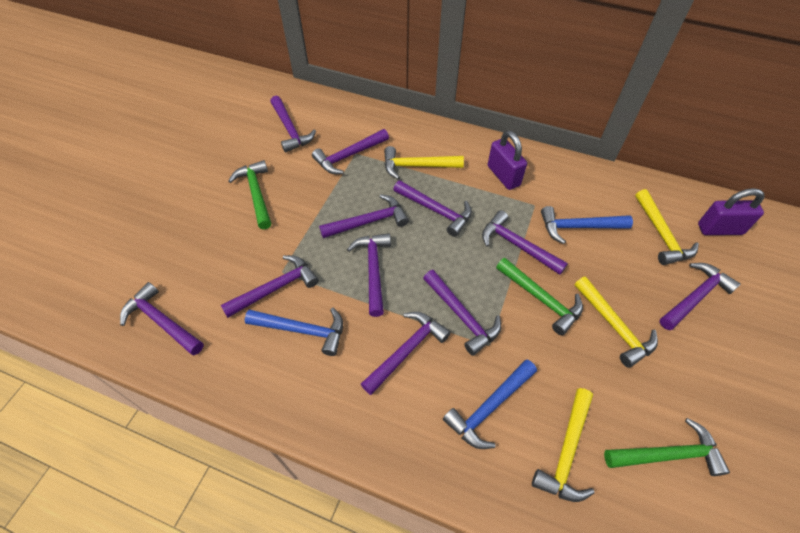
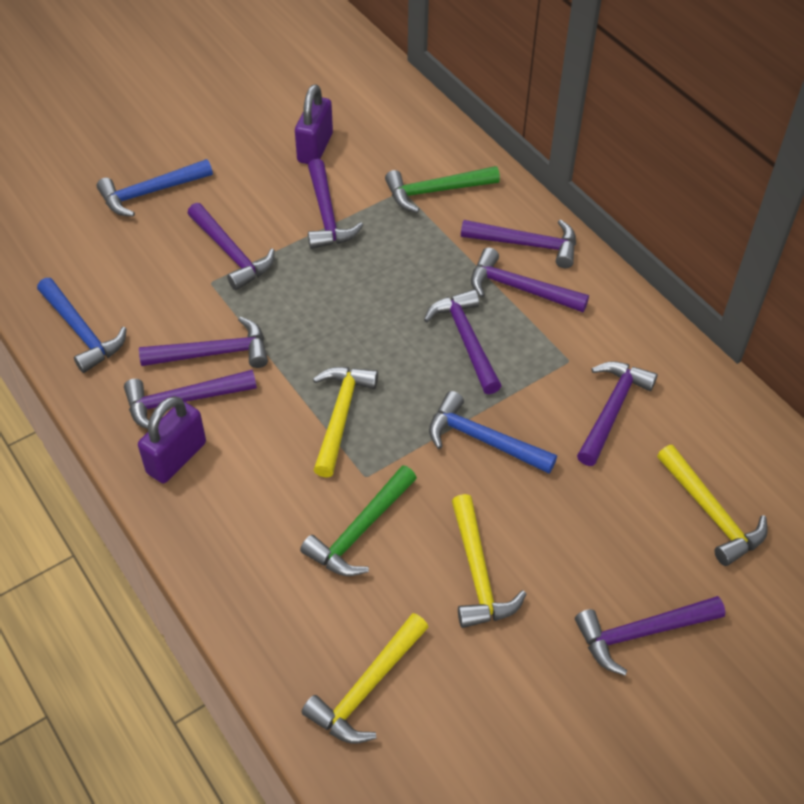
green hammer: [228,160,271,229] [496,258,583,335] [604,418,730,476] = 3 -> [300,465,417,576] [385,166,500,213] = 2
purple hammer: [120,282,204,355] [221,255,319,318] [270,96,316,153] [312,129,389,174] [319,194,409,238] [347,233,391,317] [361,312,451,395] [393,180,472,237] [423,270,501,356] [482,210,568,275] [660,263,741,330] = 11 -> [124,370,257,429] [139,317,268,368] [187,203,275,290] [308,159,363,249] [424,289,502,394] [461,220,576,268] [471,248,589,312] [575,596,726,676] [577,361,658,466] = 9

